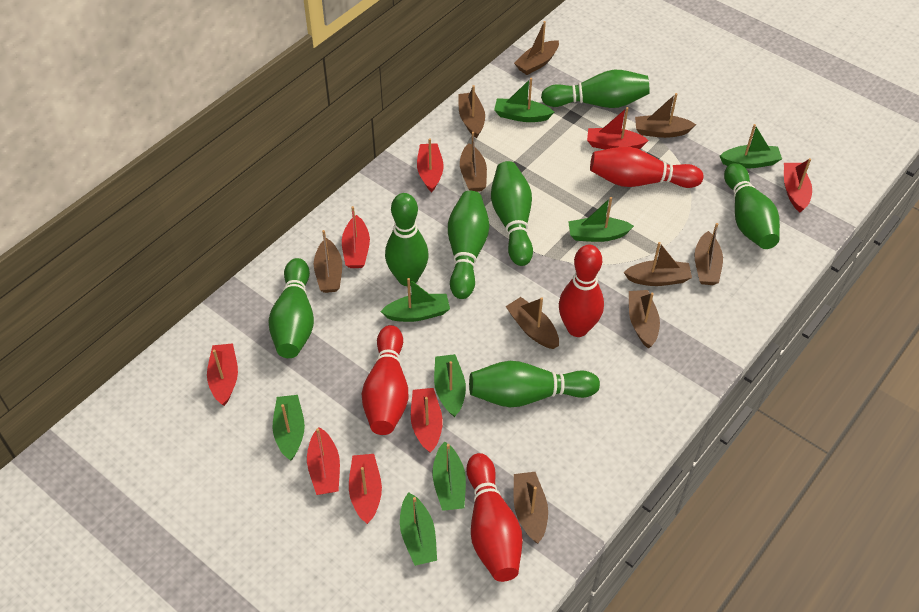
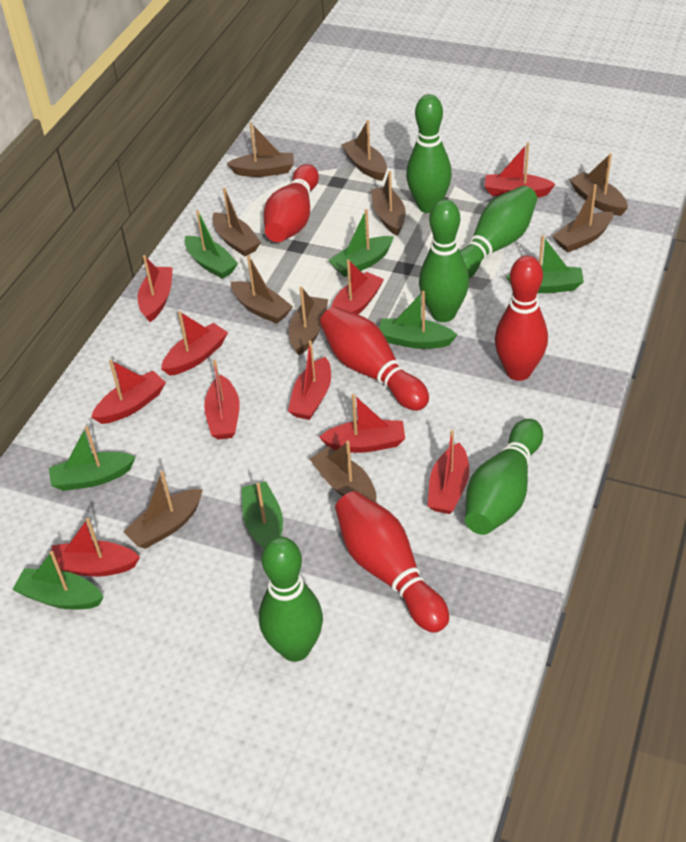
green boat: [273,395,305,461] [380,278,450,322] [400,492,437,566] [433,441,466,511] [434,354,466,417] [494,78,554,122] [568,197,634,242] [720,124,782,169] = 8 -> [12,551,104,609] [49,426,135,491] [185,210,238,279] [242,481,283,549] [328,209,394,277] [379,291,457,349] [506,235,584,293] = 7
green bowling pin: [268,258,314,358] [385,193,429,286] [448,191,489,299] [469,361,600,407] [491,161,533,266] [541,70,650,108] [724,163,780,249] = 7 -> [259,536,323,662] [406,94,452,213] [419,199,469,322] [460,186,537,278] [465,419,543,535] = 5
red boat: [207,343,238,406] [307,427,340,495] [342,206,370,268] [349,454,382,524] [411,388,443,453] [417,138,444,193] [587,107,649,149] [784,158,812,212] = 8 -> [51,518,140,577] [91,360,166,424] [138,255,173,322] [161,311,228,376] [204,360,240,440] [288,341,331,420] [319,394,405,453] [331,259,384,314] [428,430,469,514] [485,143,555,198] = 10

